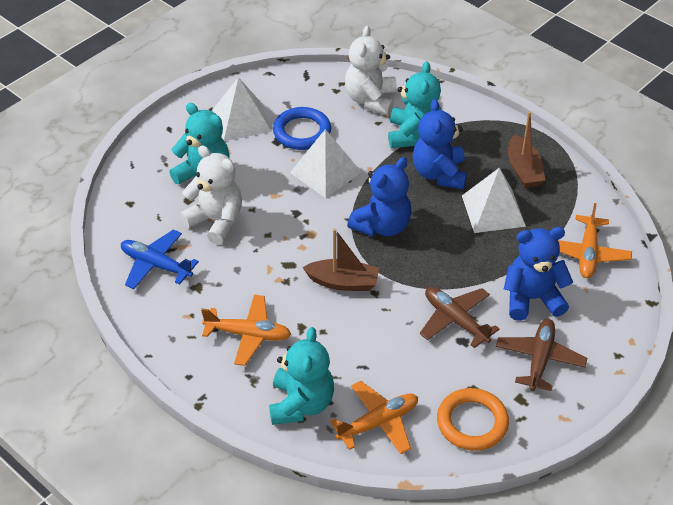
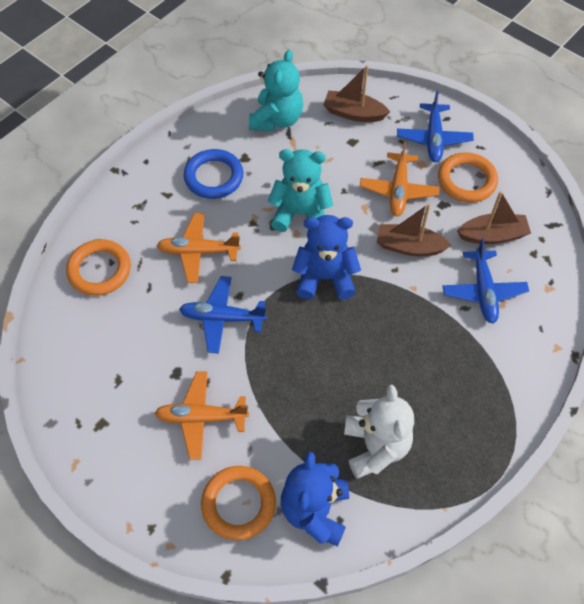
blue plane: [121,229,199,289] = 1 -> [179,276,267,354] [397,91,474,162] [443,239,529,324] = 3
blue teddy bear: [347,157,412,237] [413,99,467,189] [504,227,573,321] = 3 -> [281,452,349,547] [292,215,361,300] = 2
brown boat: [302,229,379,291] [508,111,545,188] = 2 -> [323,65,390,122] [377,204,451,256] [457,191,531,244] = 3
brown plane: [420,287,500,348] [496,319,587,391] = 2 -> none = 0
orange ring: [437,388,509,451] = 1 -> [66,239,131,296] [201,466,276,540] [438,152,498,203] = 3
turquoise teddy bear: [169,103,230,184] [269,327,334,425] [388,61,441,148] = 3 -> [249,50,303,131] [268,149,333,232] = 2
white pyramid: [213,77,272,141] [290,129,362,198] [462,168,526,233] = 3 -> none = 0
white teddy bear: [180,145,242,245] [345,26,397,115] = 2 -> [344,385,414,479] = 1

